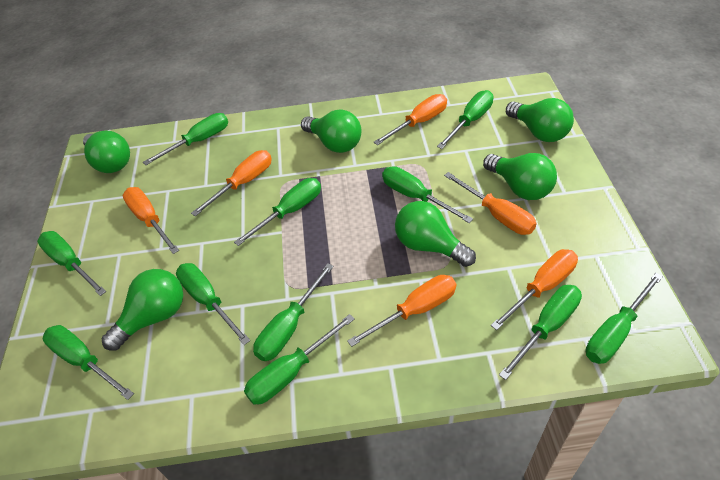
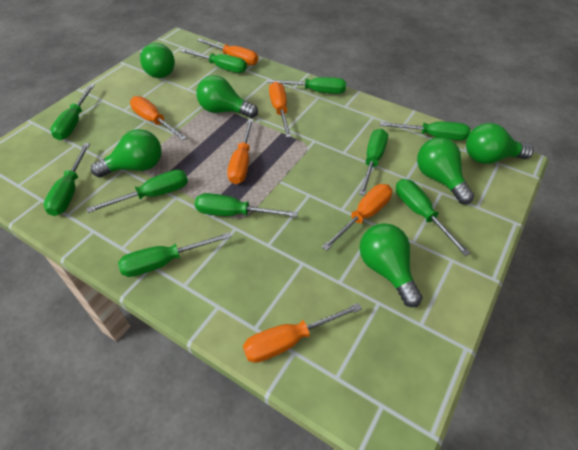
green screwdriver: [37,231,106,296] [43,325,134,400] [143,113,228,165] [176,263,250,345] [234,178,321,246] [244,314,355,405] [253,263,334,361] [382,166,473,223] [437,90,494,149] [499,285,582,380] [586,273,663,364] = 11 -> [43,143,90,216] [50,84,95,140] [86,170,188,213] [118,232,231,277] [180,49,247,73] [195,193,298,217] [267,77,346,94] [359,129,388,196] [380,122,471,140] [396,179,471,256] = 10

